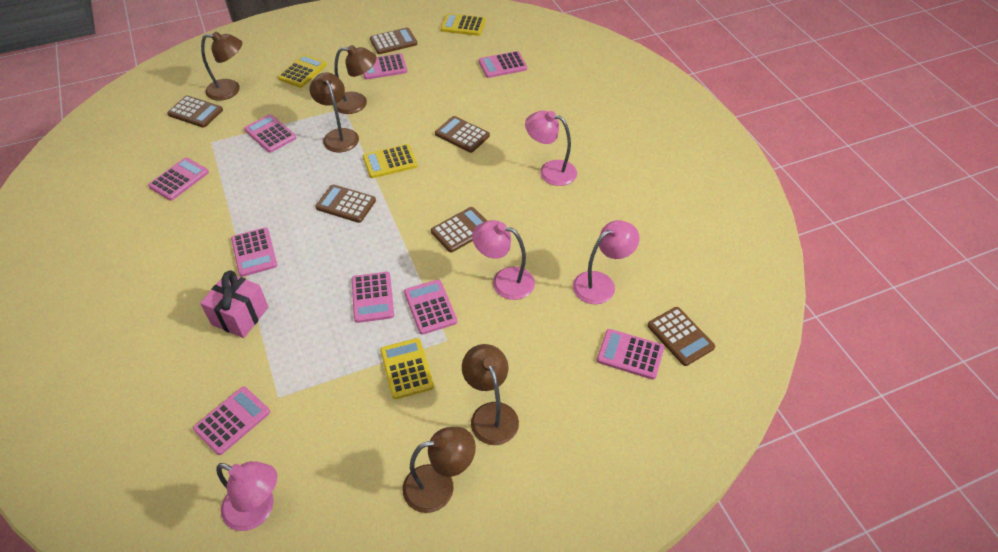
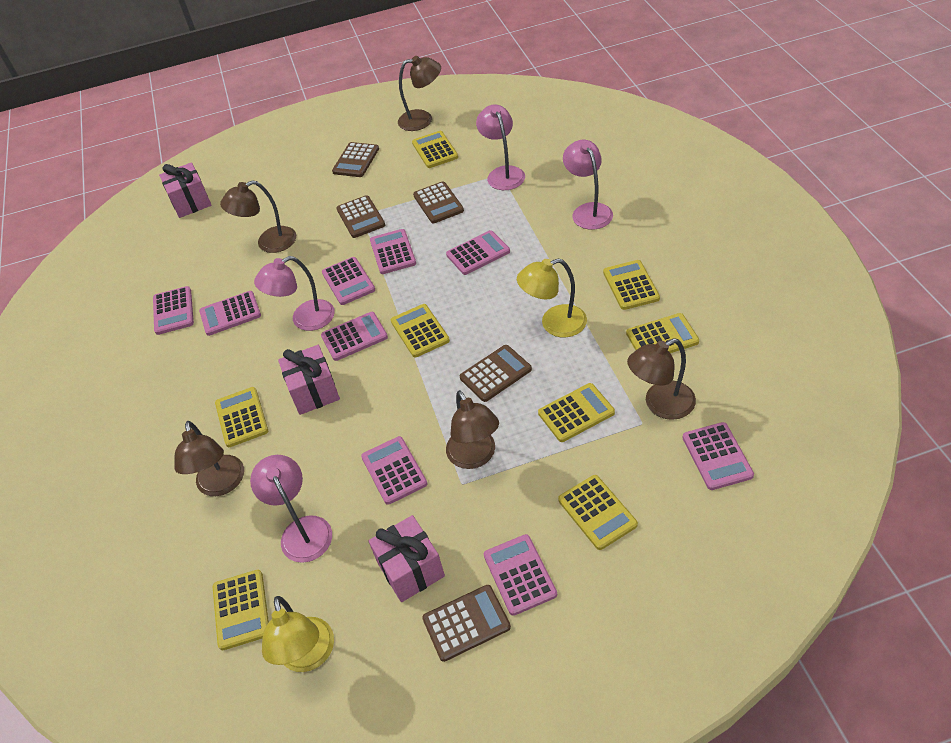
brown calculator: [167,95,223,128] [315,184,376,223] [370,28,417,54] [431,207,487,252] [435,116,490,153] [648,307,715,366] = 6 -> [332,142,379,177] [336,195,385,238] [413,181,464,223] [422,585,511,662] [460,345,532,402] = 5
pink gift: [200,270,268,338] = 1 -> [159,162,211,218] [278,345,340,415] [368,515,445,602] = 3
yellow calculator: [278,54,327,88] [363,144,417,178] [380,338,434,399] [441,13,486,36] = 4 -> [213,570,269,651] [215,387,268,447] [391,304,450,358] [412,131,458,168] [538,383,615,442] [558,475,638,550] [603,260,660,310] [626,313,699,353] = 8
yellow lamp: none = 0 -> [262,596,334,672] [517,258,587,337] = 2

